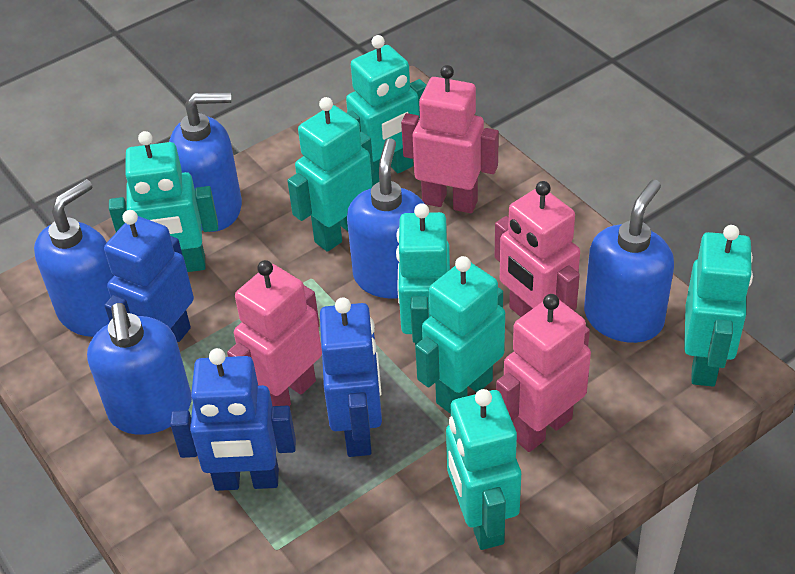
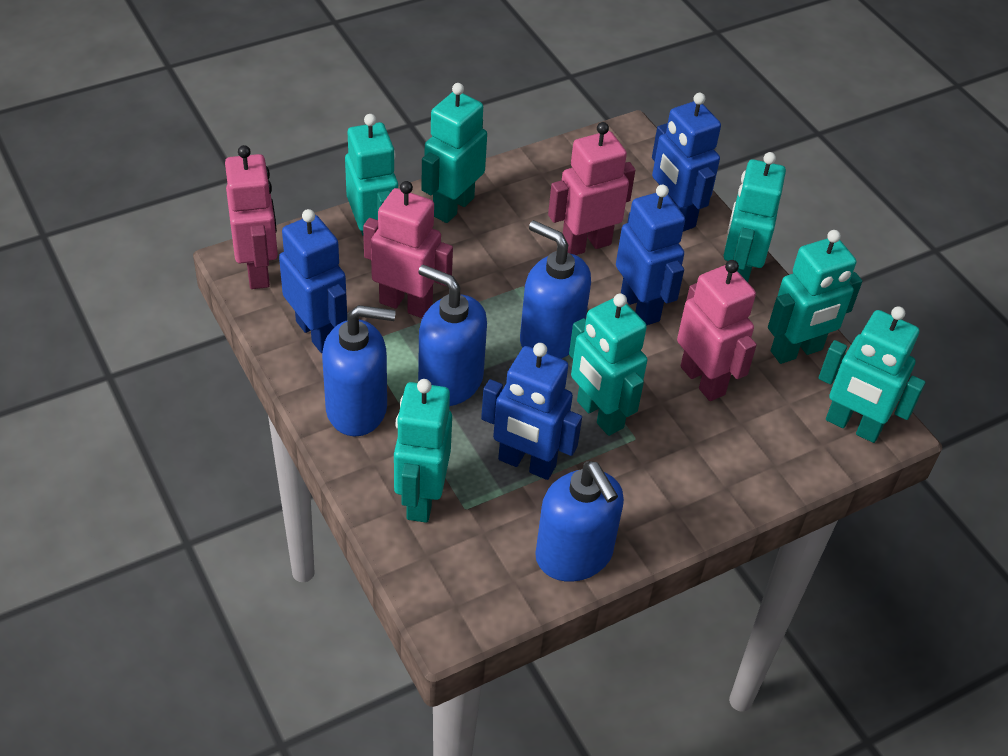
blue robot: [104,210,194,342] [170,348,296,491] [320,298,382,457] = 3 -> [279,209,347,353] [481,343,582,480] [616,185,685,326] [652,93,721,232] = 4
blue soap dispenser: [34,179,114,337] [87,303,192,435] [169,92,242,232] [347,138,425,298] [584,180,674,343] = 5 -> [322,305,396,436] [418,265,487,406] [520,220,591,359] [535,461,624,582] = 4

